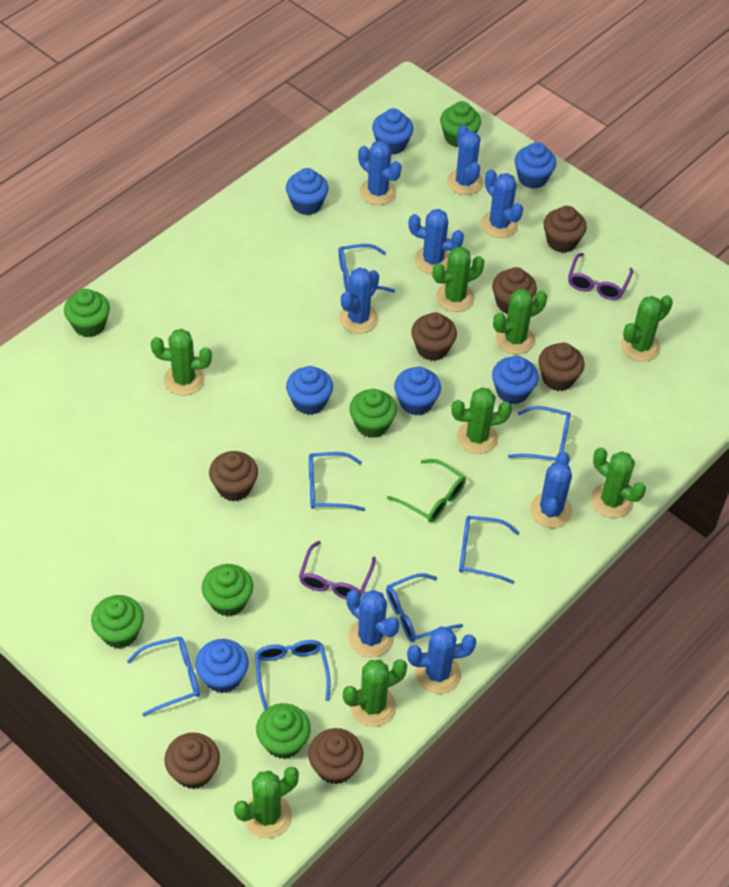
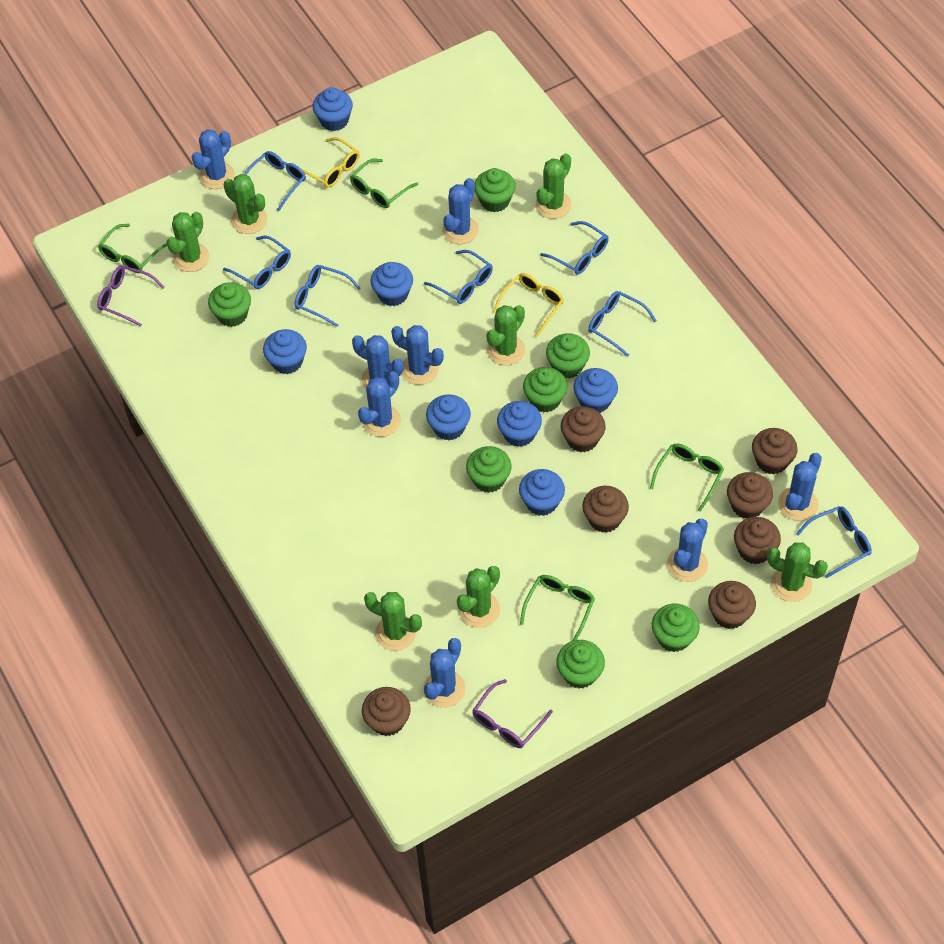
green cactus: [151,329,212,396] [234,767,299,838] [343,659,407,727] [432,247,484,312] [451,387,512,454] [493,289,547,354] [591,447,646,518] [621,295,673,362] = 8 -> [166,212,209,272] [224,174,267,234] [364,592,422,651] [457,566,500,628] [486,305,525,365] [535,153,572,219] [767,542,828,602] = 7
green cupcake: [64,289,110,337] [91,595,144,648] [202,564,253,617] [256,703,311,759] [349,389,397,438] [440,101,481,147] = 6 -> [208,283,251,327] [466,446,512,493] [475,168,515,212] [523,367,567,412] [546,333,590,379] [556,640,605,689] [652,604,700,652] = 7
green glasses: [387,459,466,523] = 1 -> [98,224,167,273] [350,159,418,208] [520,575,595,641] [650,444,724,512] = 4
yellow glasses: none = 0 -> [302,137,360,188] [493,273,564,337] = 2

